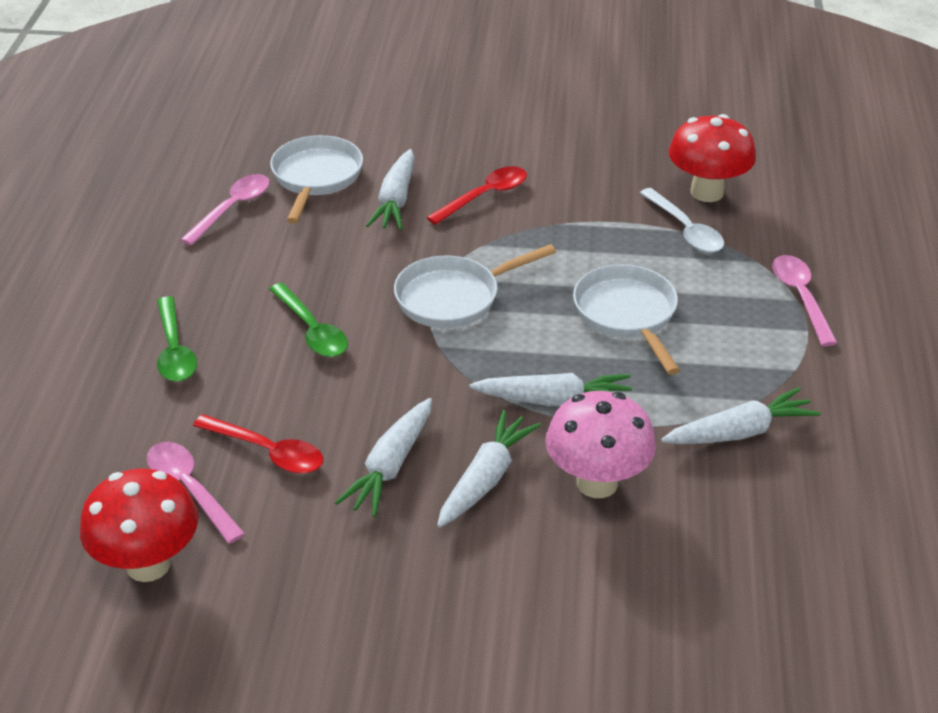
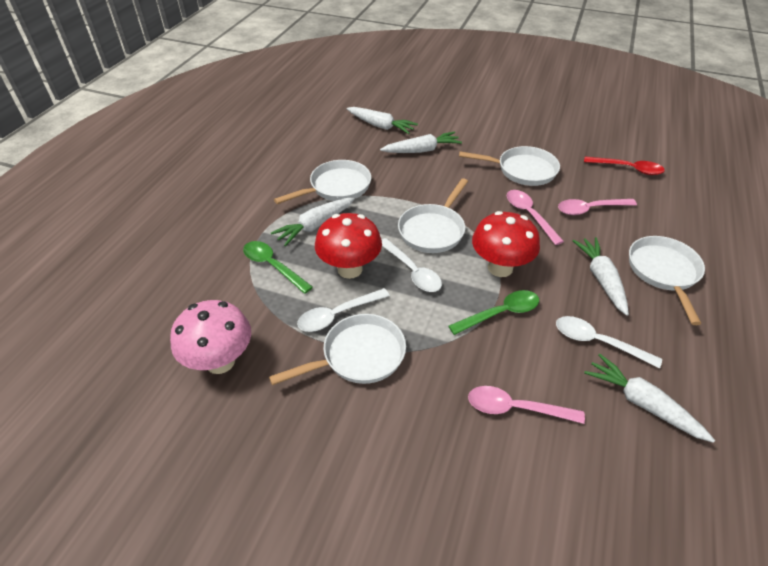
red spoon: [193,414,323,474] [426,166,527,225] = 2 -> [584,156,665,175] = 1
white pan: [270,135,363,224] [394,244,556,328] [573,264,680,375] = 3 -> [269,314,406,385] [274,160,371,204] [398,178,468,253] [459,146,560,186] [629,236,705,325] = 5
white spoon: [640,188,724,253] = 1 -> [297,288,390,332] [382,238,442,292] [556,316,662,369] = 3

